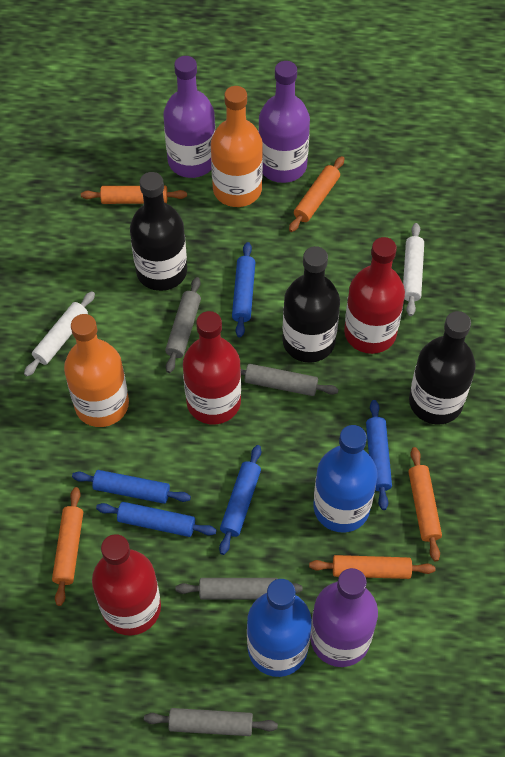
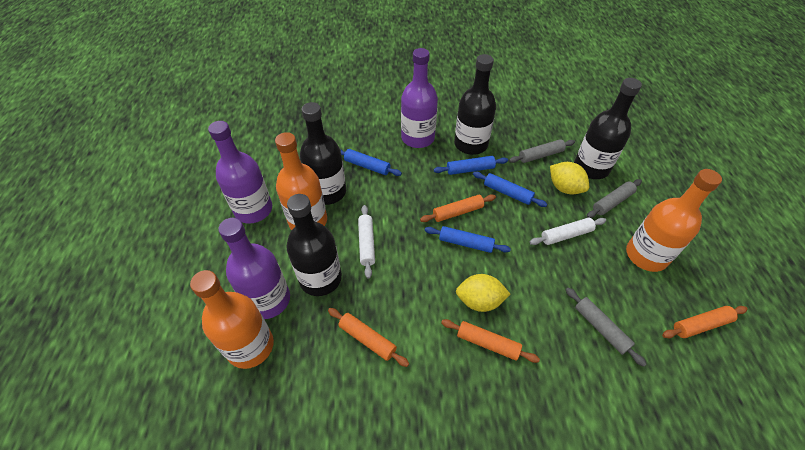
black bottle: [130,172,187,291] [283,246,340,363] [409,311,476,425] = 3 -> [286,194,342,296] [300,102,346,205] [454,54,496,155] [574,78,642,179] = 4
blue bottle: [247,579,312,677] [314,425,378,532] = 2 -> none = 0
blue rolling pin: [72,470,191,504] [96,502,216,537] [219,445,261,555] [232,242,256,337] [366,400,392,510] = 5 -> [340,149,402,176] [425,226,511,253] [434,156,508,175] [473,171,547,207] = 4
grey rolling pin: [144,708,278,736] [165,277,201,373] [175,578,302,599] [241,364,339,396] = 4 -> [509,139,575,163] [566,288,646,367] [587,179,642,218] = 3
orange bottle: [64,314,129,427] [211,86,263,207] = 2 -> [190,270,274,369] [275,132,327,230] [626,169,722,272] = 3
orange rolling pin: [52,487,83,606] [81,186,187,204] [289,156,344,232] [309,555,435,579] [408,447,442,561] = 5 -> [328,308,409,367] [420,194,496,222] [441,319,540,363] [662,306,748,338] = 4
red bottle: [92,534,161,636] [183,311,241,424] [344,237,405,354] = 3 -> none = 0
yellow lemon: none = 0 -> [456,274,510,312] [550,162,589,194] = 2

